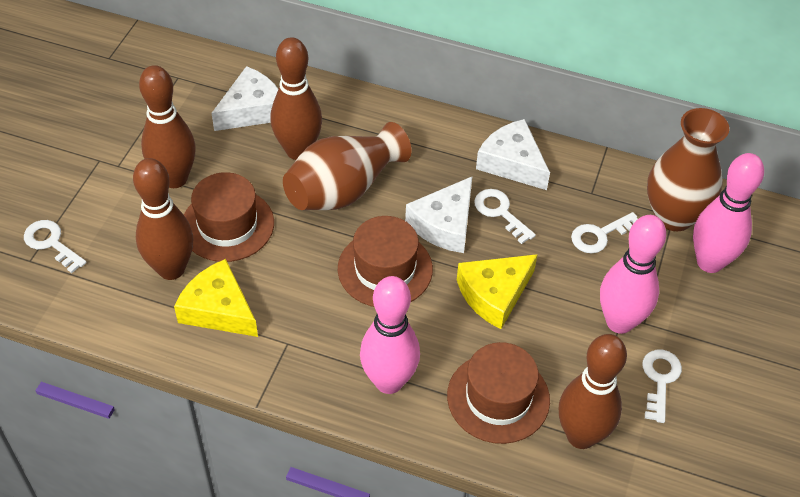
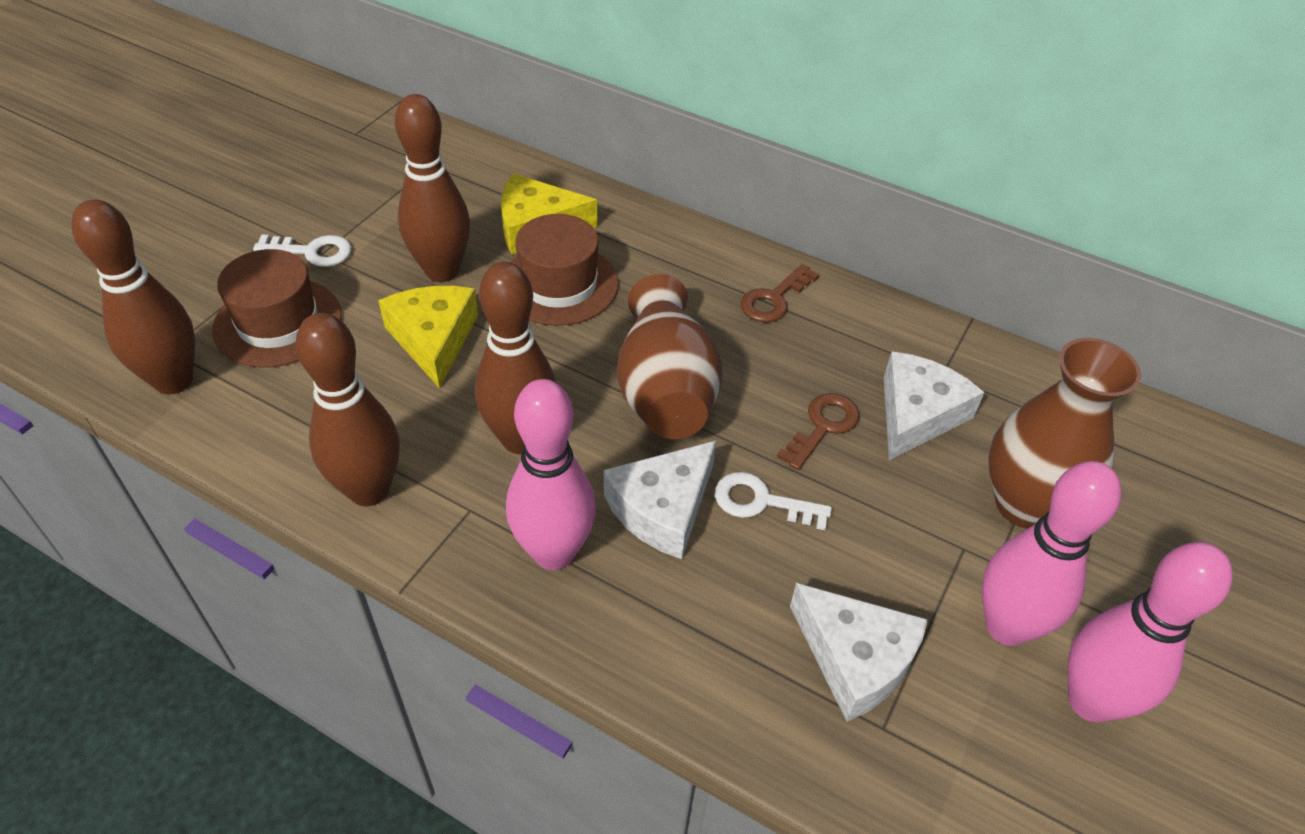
brown hat: [184,172,274,262] [338,216,433,307] [447,342,550,444] = 3 -> [212,249,342,367] [510,214,619,326] = 2
brown key: none = 0 -> [741,264,819,322] [777,393,860,470] = 2
white key: [24,220,86,273] [474,189,536,244] [571,212,637,254] [642,350,682,423] = 4 -> [253,234,351,267] [715,472,832,530] = 2

